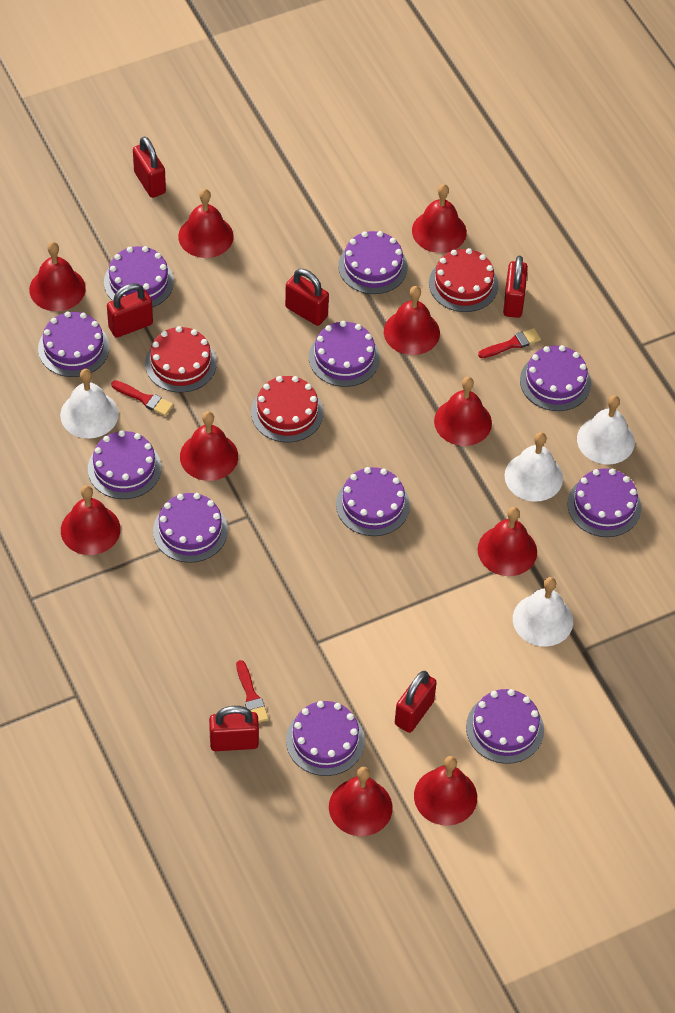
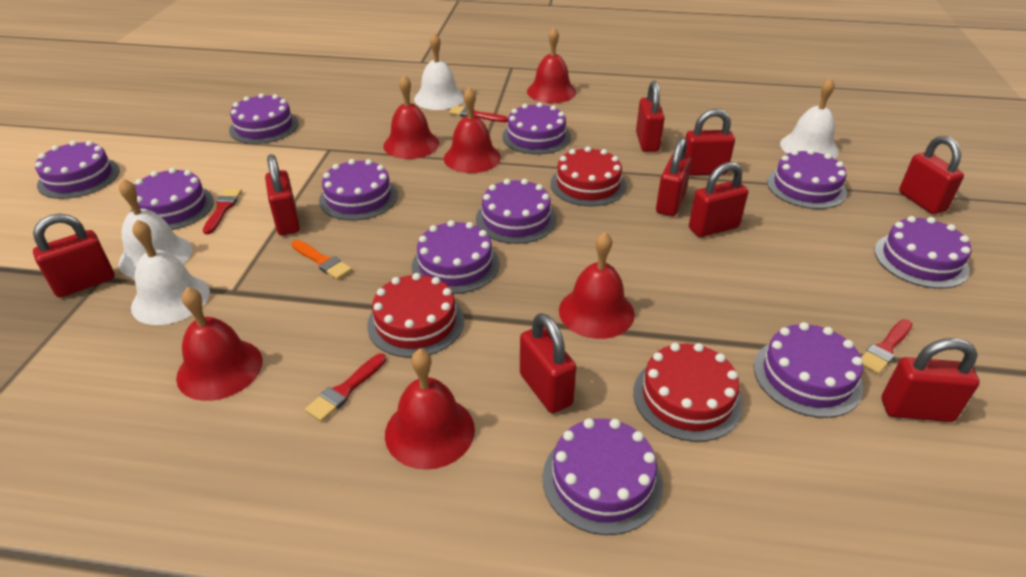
orange brush: none = 0 -> [291,240,352,280] = 1
red bell: [29,242,86,311] [61,485,121,555] [178,189,234,258] [180,411,238,481] [329,767,392,836] [384,286,440,355] [412,184,467,253] [414,756,477,826] [434,377,492,446] [478,507,537,576] = 10 -> [176,287,263,401] [383,75,439,159] [385,349,475,470] [444,87,501,173] [527,27,576,103] [559,232,635,339] = 6
red brush: [111,380,173,416] [236,660,269,722] [478,328,541,358] = 3 -> [203,188,242,234] [305,353,386,422] [449,106,508,122] [861,319,913,374] = 4
red padlock: [107,283,153,338] [133,137,166,198] [209,706,259,751] [285,269,329,326] [395,671,437,733] [503,256,528,318] = 6 -> [33,214,115,297] [265,154,300,235] [520,313,576,413] [636,81,665,152] [656,138,692,216] [685,109,735,175] [689,162,748,237] [882,338,980,422] [899,136,964,214] = 9

